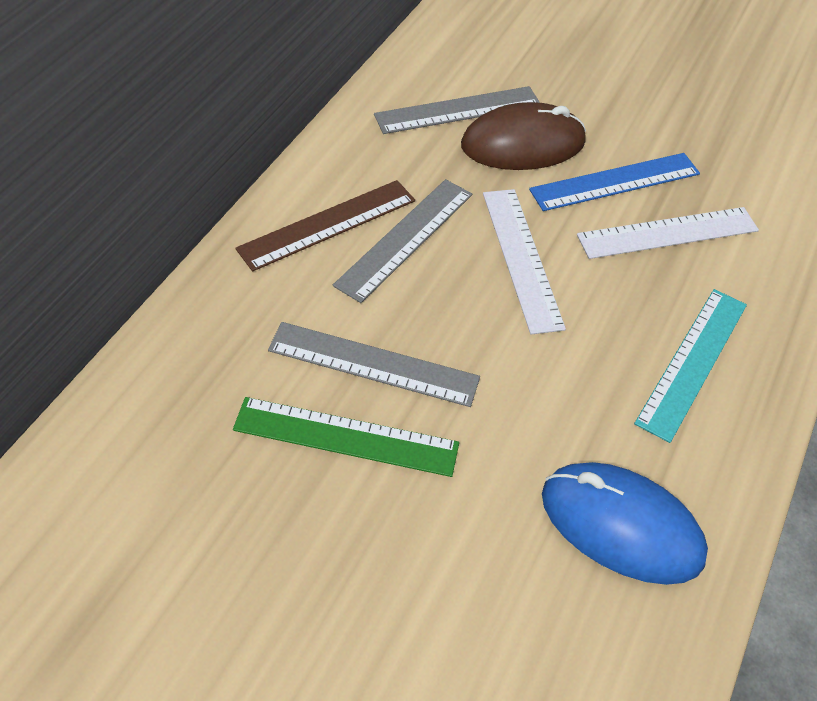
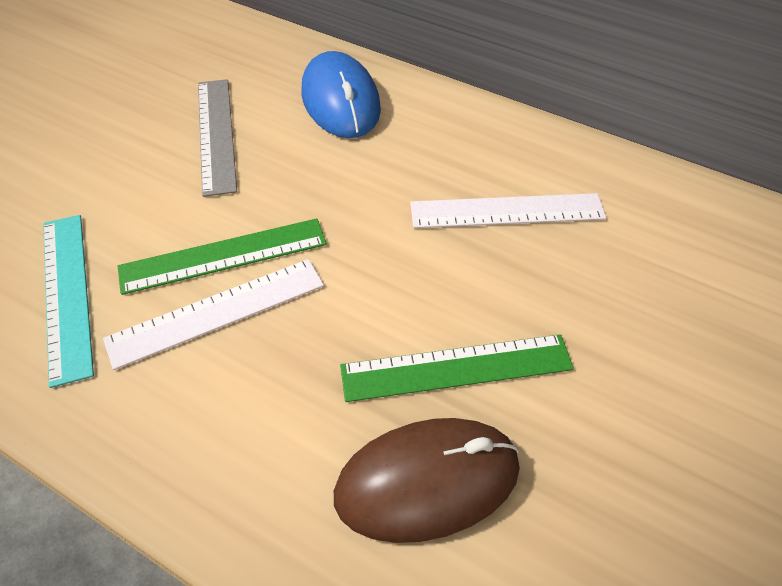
blue ruler: [529,153,700,211] = 1 -> none = 0
brown ruler: [235,180,415,271] = 1 -> none = 0
green ruler: [233,397,459,477] = 1 -> [118,218,327,295] [340,334,574,402] = 2
grey ruler: [268,322,480,407] [333,179,472,303] [374,86,540,134] = 3 -> [198,79,237,197] = 1

